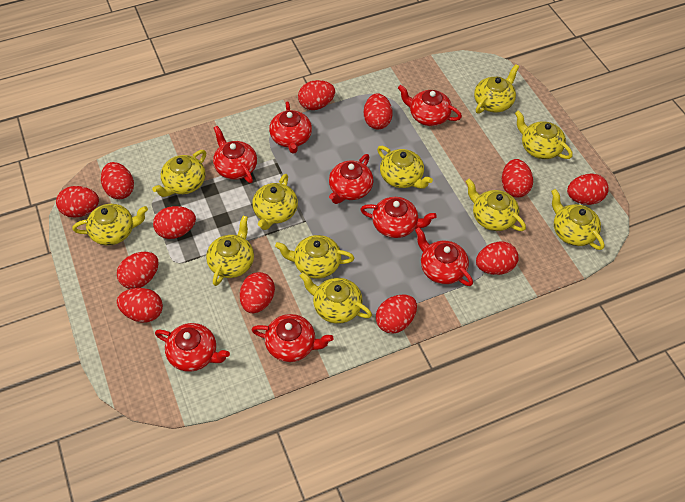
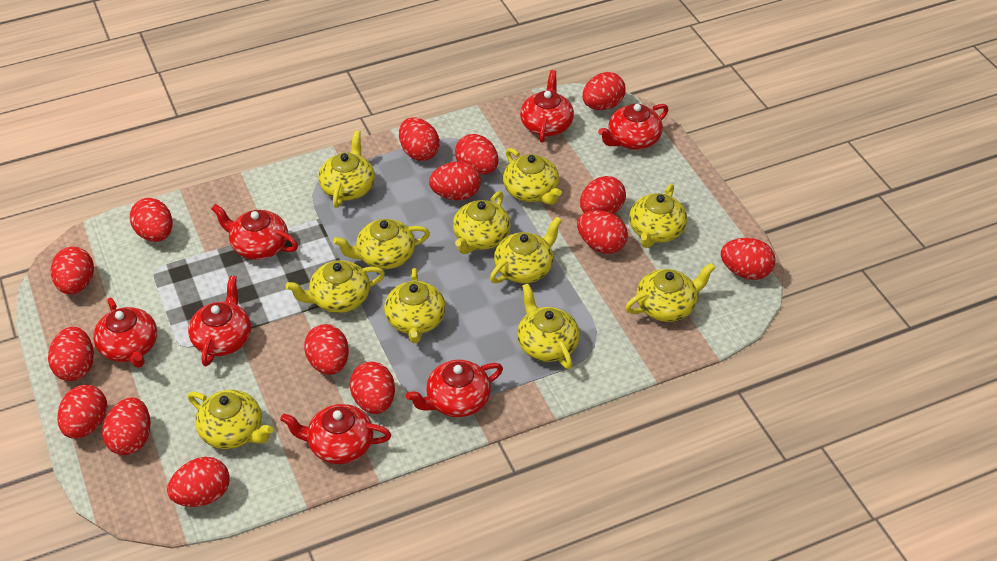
red egg: [56,186,99,218] [101,162,134,199] [117,252,159,289] [117,288,163,322] [153,206,196,239] [240,272,275,313] [298,80,335,110] [364,93,393,129] [376,294,417,334] [476,242,519,275] [502,159,533,197] [567,173,609,205] = 12 -> [48,327,94,381] [51,247,94,294] [57,385,107,439] [102,398,150,455] [130,198,172,242] [167,457,230,507] [304,324,349,375] [350,362,395,414] [399,117,440,161] [429,162,481,200] [455,134,498,175] [577,210,628,254] [580,176,626,214] [582,72,626,110] [721,238,776,280] = 15
red teapot: [155,323,230,372] [213,126,257,183] [252,314,334,362] [269,101,312,153] [329,154,373,204] [360,197,437,238] [398,85,462,126] [415,227,473,286] = 8 -> [93,298,157,368] [188,276,251,366] [211,204,298,260] [280,404,391,464] [406,360,503,417] [520,70,574,143] [598,104,668,150] = 7

